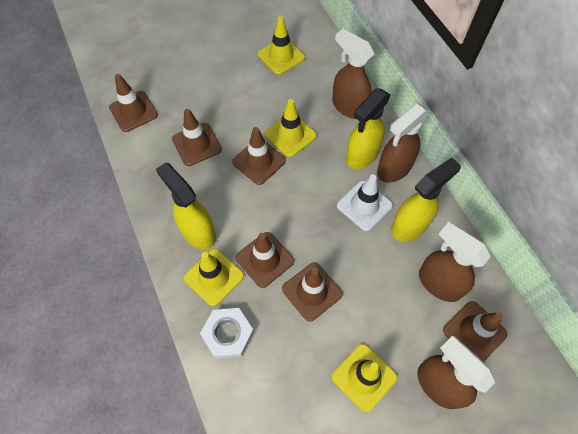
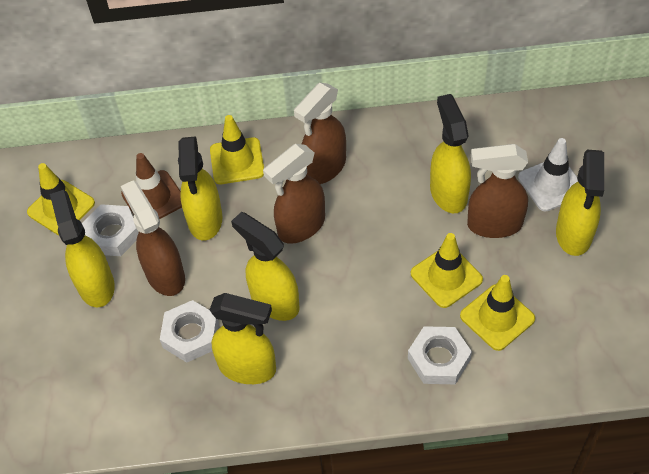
brown traffic cone: [109,74,158,132] [172,109,222,166] [232,127,286,185] [236,232,294,288] [282,263,343,322] [443,301,507,362] = 6 -> [121,153,182,219] = 1
white nut: [200,308,254,359] = 1 -> [82,204,139,256] [160,300,219,363] [408,326,472,384] = 3
yellow spray bottle: [156,162,216,250] [346,88,391,169] [391,157,461,242] = 3 -> [50,190,115,307] [178,136,223,241] [210,293,276,384] [231,212,299,321] [430,94,471,213] [556,150,604,256] = 6

